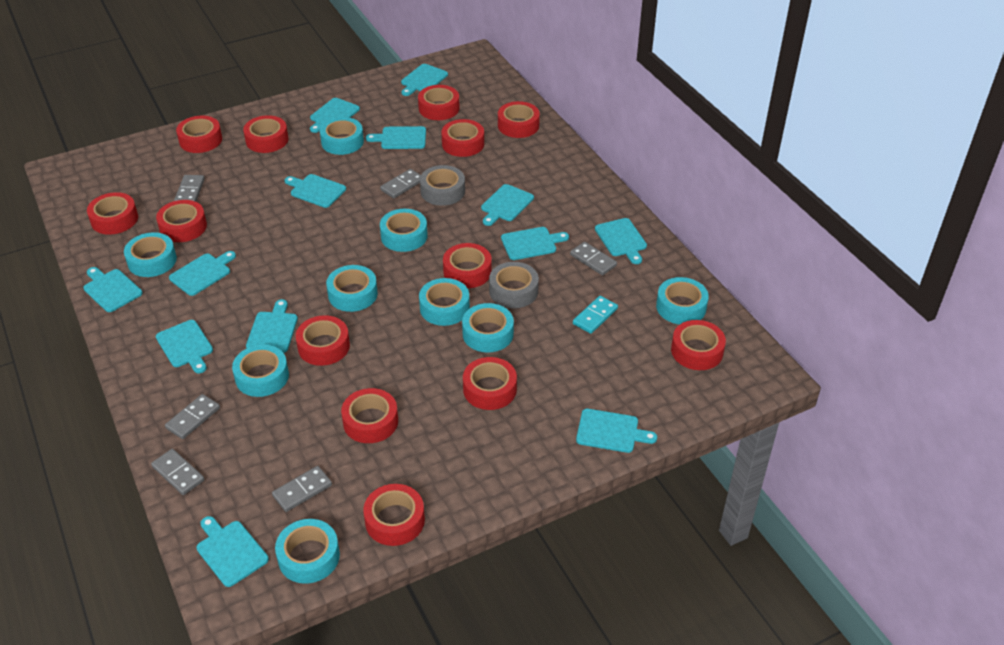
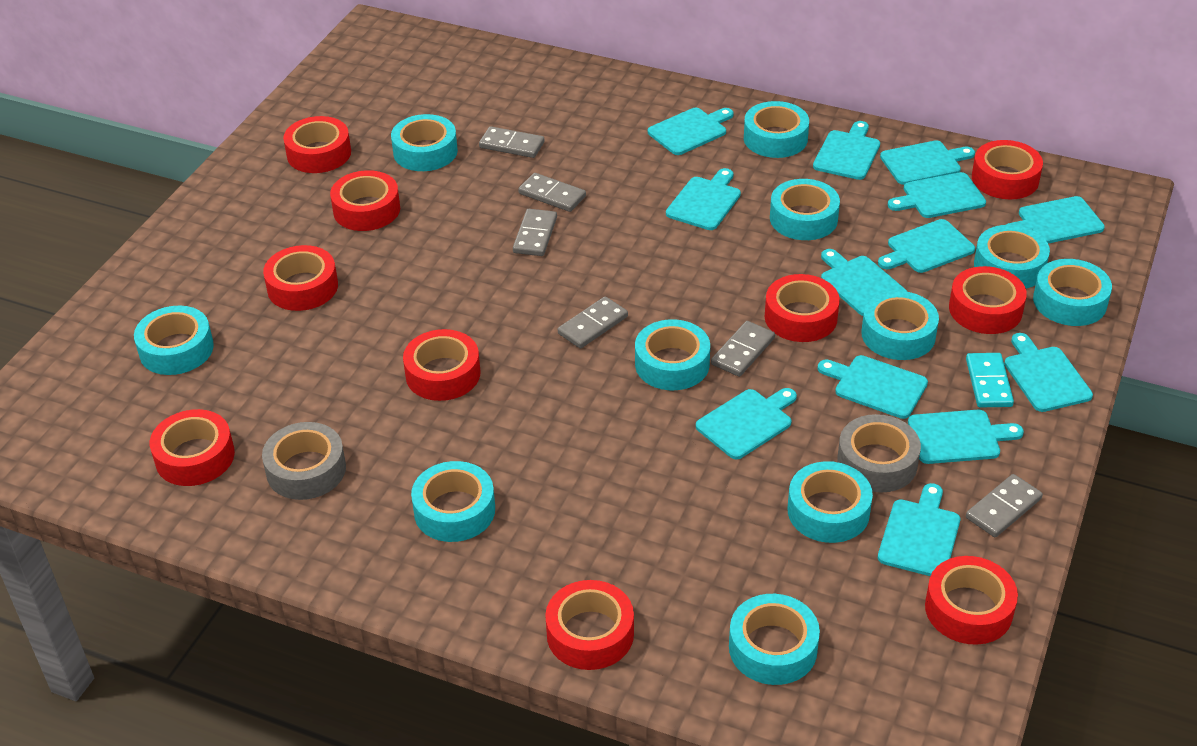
red tape: [87,192,138,235] [156,200,207,242] [176,116,222,153] [243,115,288,153] [296,315,350,366] [341,388,398,443] [363,484,425,546] [418,85,460,120] [441,119,484,157] [443,243,492,288] [463,357,517,410] [498,101,540,138] [671,320,726,370] = 13 -> [150,409,235,486] [263,245,338,311] [283,116,351,173] [330,170,400,231] [403,329,480,401] [545,580,634,670] [765,274,840,342] [925,556,1018,645] [949,266,1027,334] [972,140,1043,199] = 10
turquoise tape: [124,232,177,277] [232,345,289,397] [275,519,340,584] [320,117,364,155] [326,265,378,312] [380,209,428,252] [419,278,470,326] [462,303,514,353] [656,277,709,325] = 9 -> [134,306,214,375] [391,114,458,171] [411,461,495,542] [635,319,710,390] [729,594,820,685] [744,101,809,158] [770,179,840,240] [788,461,873,543] [861,291,939,360] [974,225,1050,288] [1033,259,1112,326] = 11

